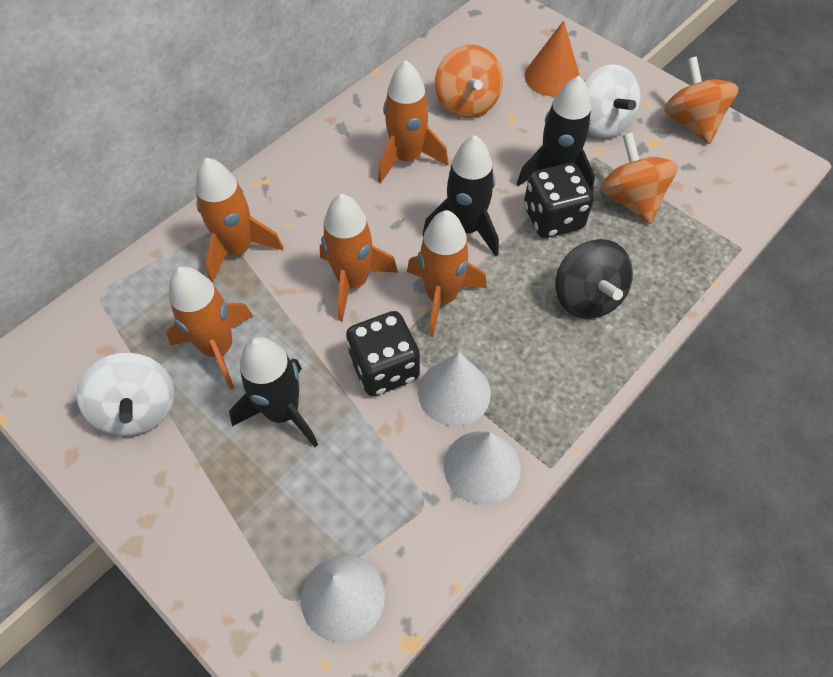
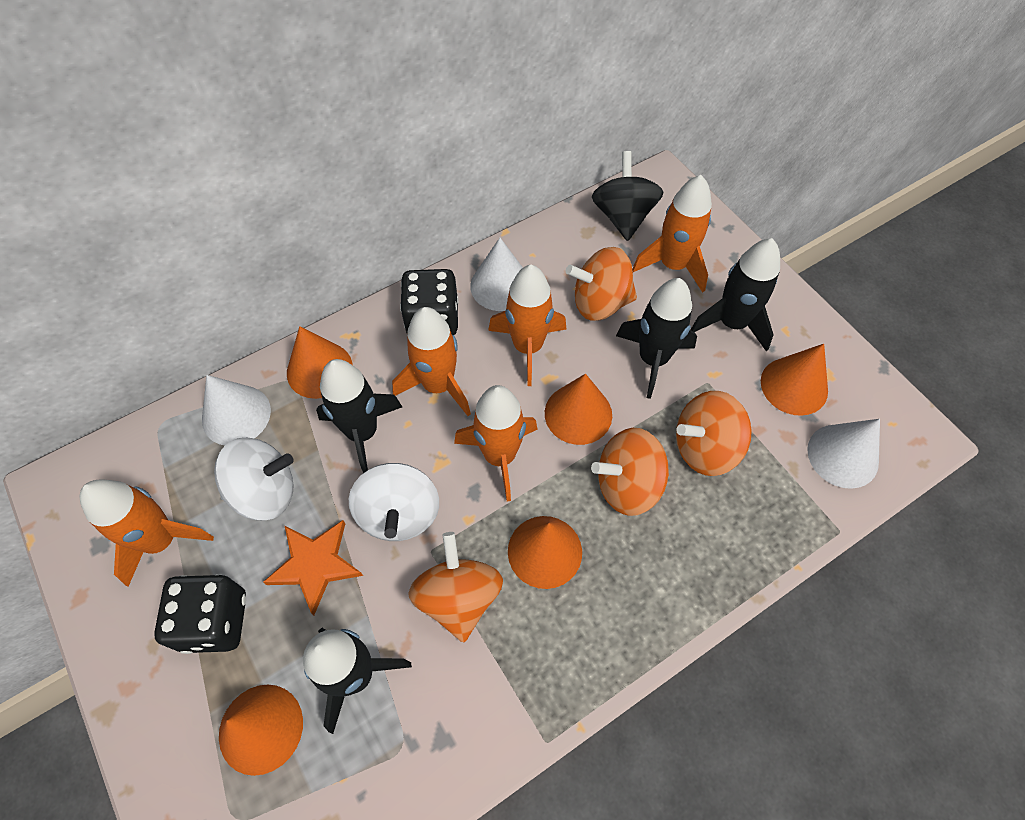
black rocket: [229,337,318,447] [423,135,499,256] [517,76,595,192] = 3 -> [303,628,412,734] [316,359,402,473] [616,278,697,399] [690,238,780,351] = 4
orange cone: [525,20,580,97] = 1 -> [219,684,303,776] [287,326,353,399] [508,516,582,589] [545,374,612,445] [761,344,828,416] = 5
orange spinning top: [435,45,503,118] [601,133,678,224] [664,56,738,144] = 3 -> [408,532,503,642] [566,247,637,321] [591,428,669,516] [676,391,752,476] = 4
orange star: none = 0 -> [263,520,363,615] = 1

